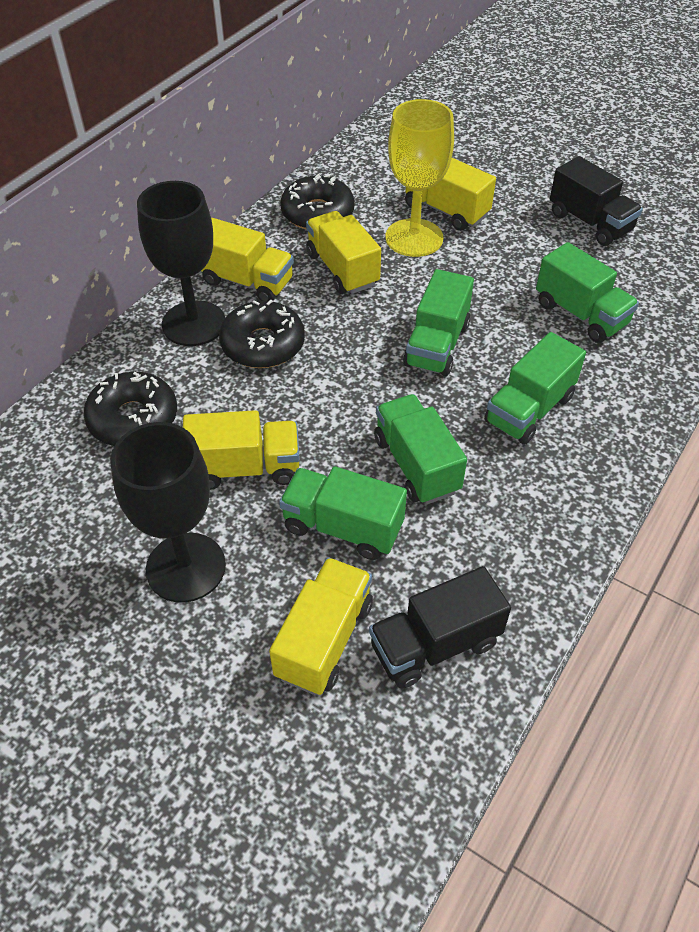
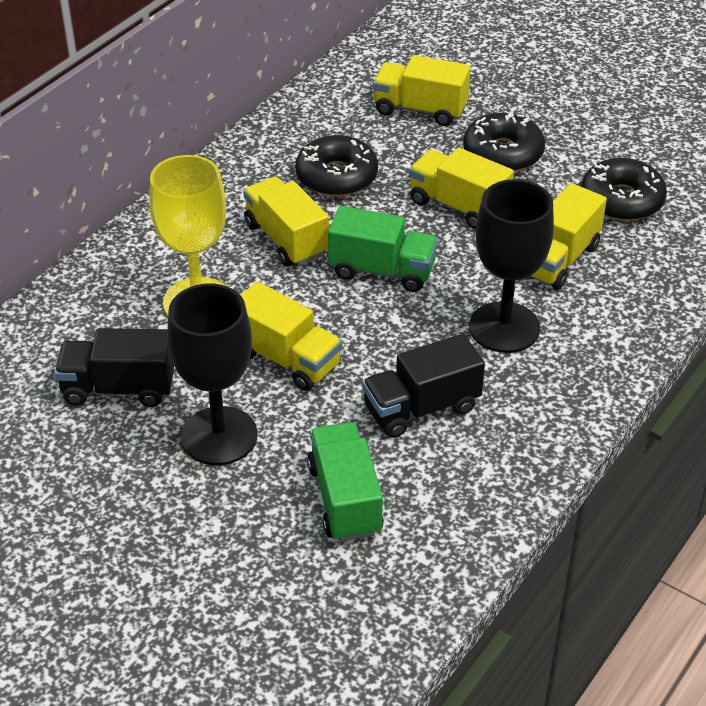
green truck: [279,466,407,560] [374,394,467,504] [403,269,474,376] [484,332,586,445] [536,242,639,343] = 5 -> [307,422,384,542] [328,206,438,292] = 2

